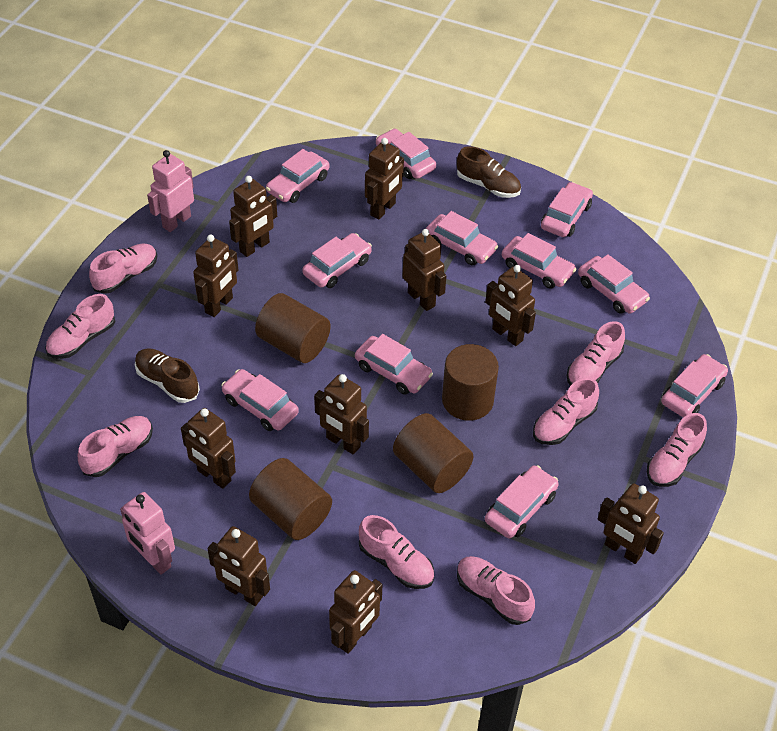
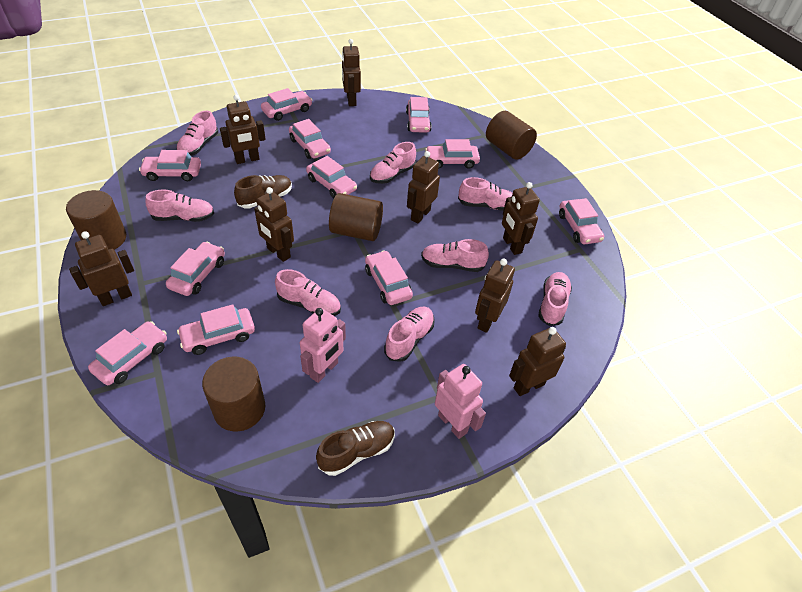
brown robot: [181,408,236,489] [193,234,238,317] [208,526,270,606] [229,176,277,257] [314,374,369,454] [329,570,382,654] [365,138,404,219] [402,229,447,311] [485,265,536,346] [598,483,664,564] = 10 -> [69,231,134,306] [220,95,266,164] [254,187,294,262] [342,39,361,106] [407,151,440,223] [475,259,515,333] [502,182,540,255] [509,327,566,396] = 8

